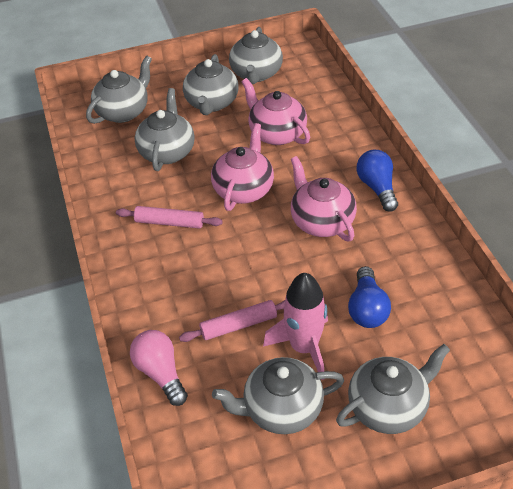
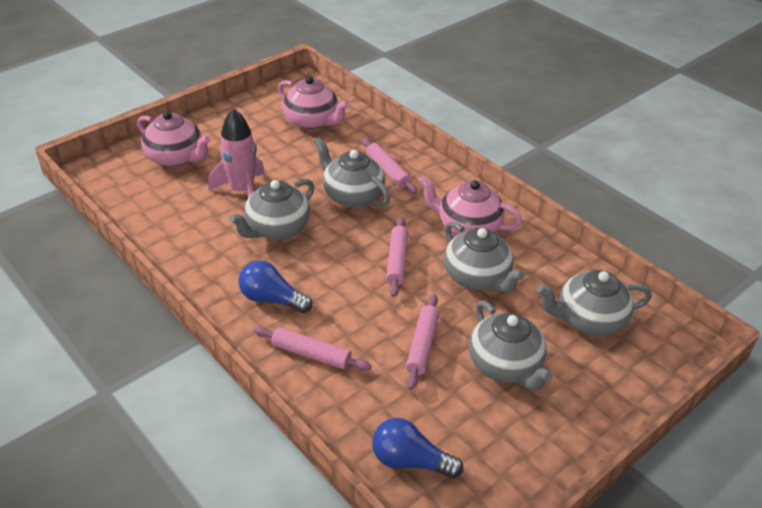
grey teapot: [86,55,152,124] [135,88,195,171] [183,54,239,115] [212,357,344,434] [229,27,283,84] [336,344,450,434] = 6 -> [229,179,314,240] [314,137,390,208] [444,221,524,293] [469,301,553,391] [537,270,652,336] = 5
pink light bulb: [130,330,188,406] = 1 -> none = 0
pink rolling pin: [116,206,223,229] [179,300,285,342] = 2 -> [253,326,371,371] [362,138,417,194] [386,217,408,297] [406,294,439,390] = 4

